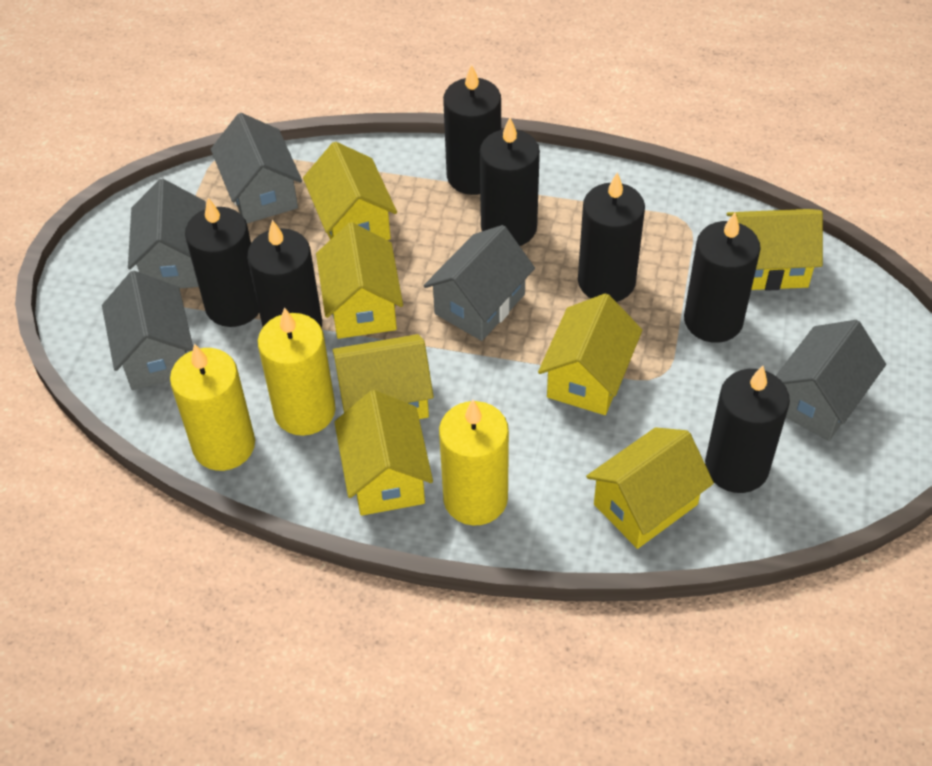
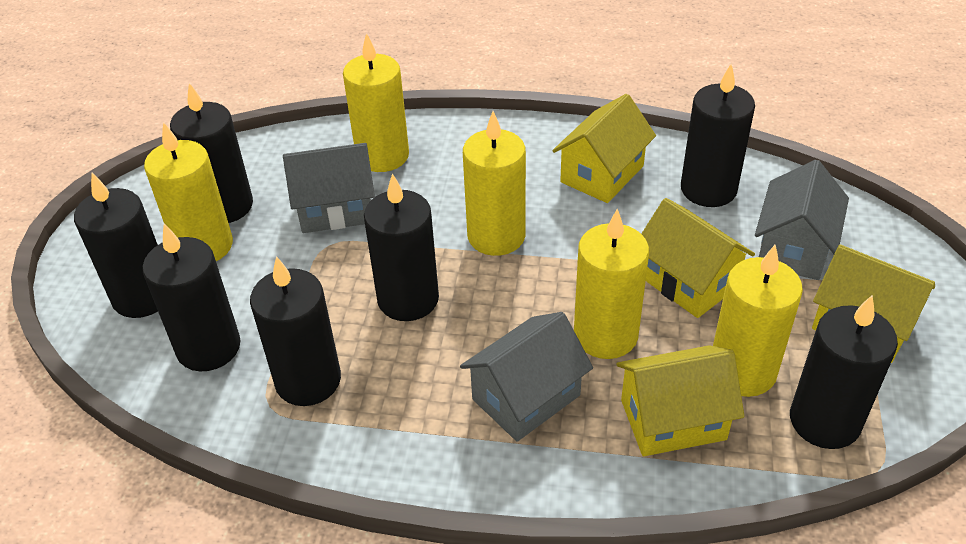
grey house: [102,271,193,390] [128,179,206,288] [211,113,302,223] [423,225,535,341] [776,320,886,441] = 5 -> [283,143,375,233] [460,312,593,442] [755,160,849,280] = 3
yellow candle: [170,344,255,471] [258,307,336,436] [439,400,509,526] = 3 -> [144,122,233,261] [343,33,409,172] [463,111,526,256] [574,208,649,359] [713,245,803,397] = 5
yellow house: [303,142,397,240] [316,222,403,339] [333,334,434,419] [334,390,433,516] [538,293,642,415] [586,427,714,549] [727,209,823,291] = 7 -> [552,94,656,203] [617,345,744,456] [641,198,755,318] [812,245,935,363] = 4

